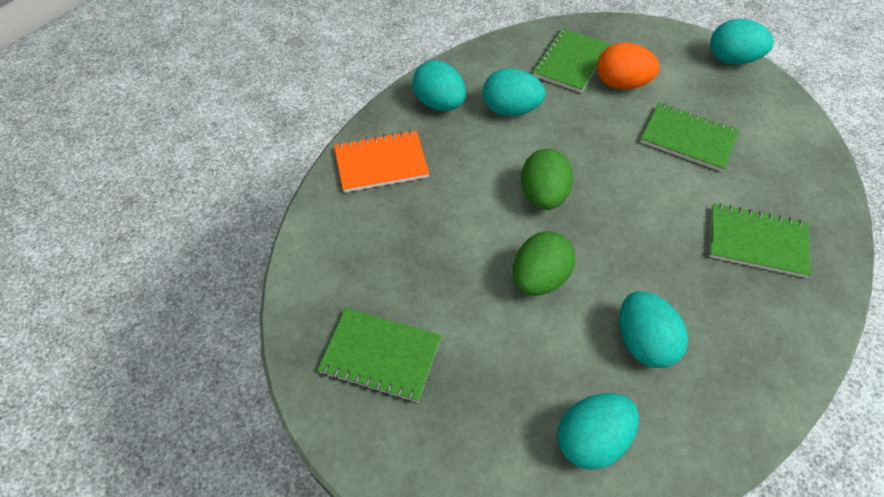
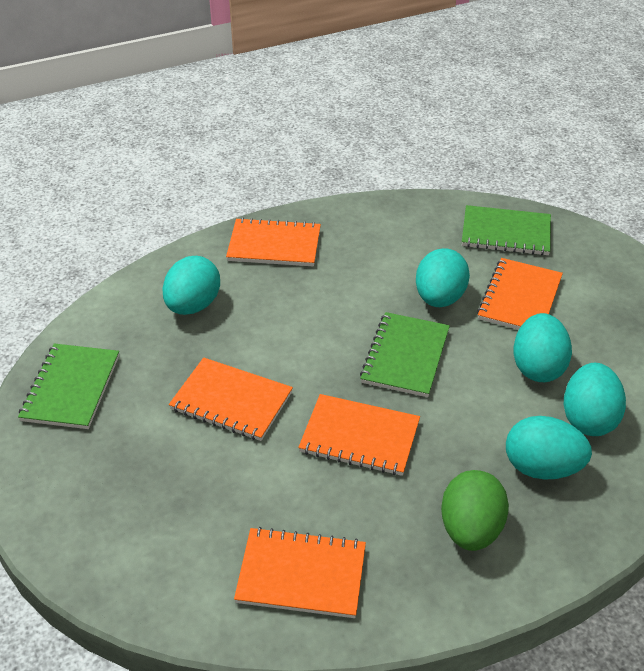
green egg: [513,231,575,296] [521,149,573,210] = 2 -> [441,470,509,551] = 1
green notebook: [317,308,441,403] [532,28,610,93] [640,103,739,172] [709,203,811,278] = 4 -> [18,344,119,429] [360,312,450,397] [462,205,551,255] = 3
orange egg: [597,43,659,90] = 1 -> none = 0
orange notebook: [334,130,429,193] = 1 -> [169,357,293,441] [226,218,321,266] [234,527,366,618] [298,394,420,476] [477,258,563,330] = 5

